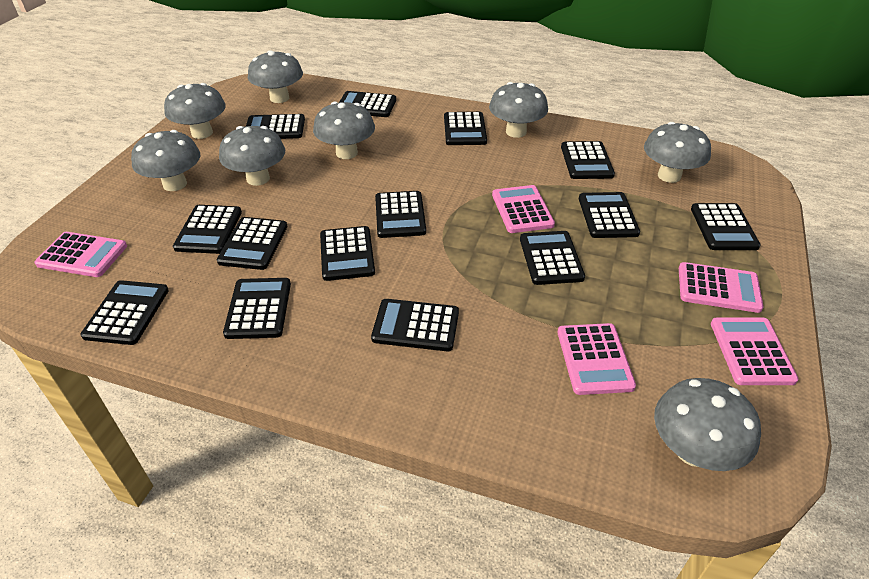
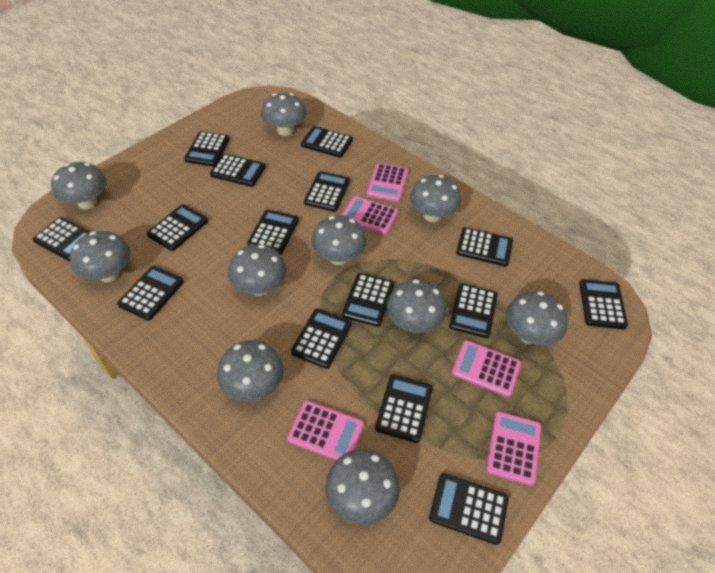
black calculator: [81,280,169,345] [173,205,242,254] [217,217,287,270] [223,278,291,339] [246,114,305,139] [320,226,375,281] [340,91,396,117] [371,299,459,351] [375,191,426,238] [444,112,487,145] [520,231,585,285] [561,141,615,179] [579,192,640,238] [691,203,760,250] = 14 -> [33,217,90,261] [117,266,184,321] [147,204,208,251] [184,131,230,166] [210,154,266,187] [247,209,299,255] [291,308,352,369] [301,126,353,158] [304,171,350,212] [342,273,394,326] [375,374,433,443] [429,473,509,545] [449,283,498,338] [456,227,513,266] [579,279,628,329] = 15
grey mushroom: [131,130,200,191] [164,83,226,139] [219,126,285,186] [248,50,303,103] [313,102,375,159] [489,82,548,138] [644,122,711,183] [654,378,761,471] = 8 -> [51,162,107,209] [70,231,131,282] [217,340,284,402] [228,244,287,296] [261,93,307,136] [311,215,367,265] [326,449,400,525] [386,279,447,333] [410,175,462,222] [506,291,568,345] = 10

